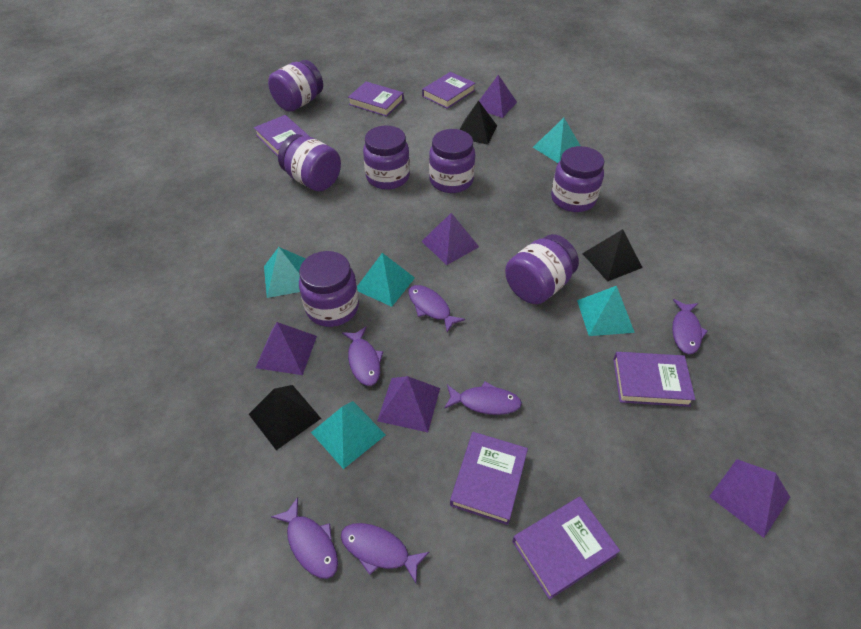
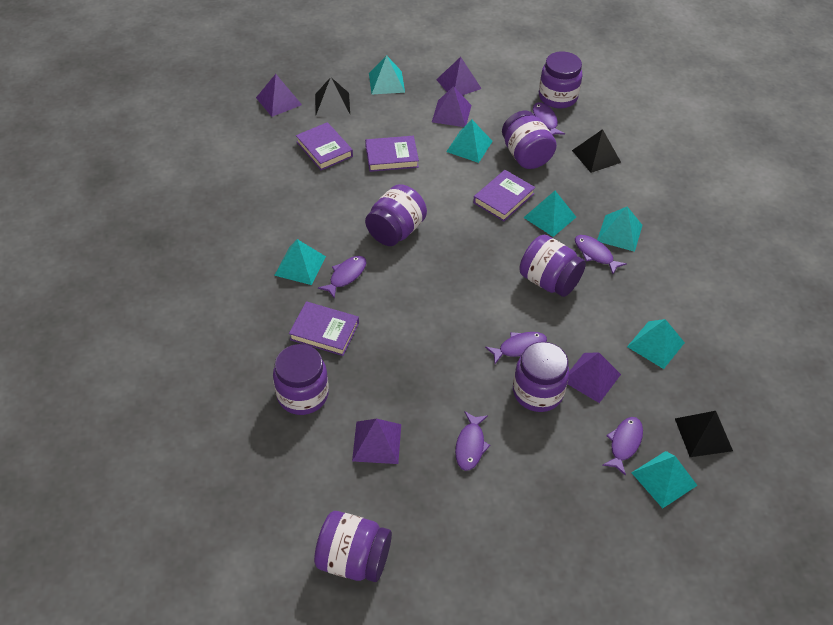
purple book: [254,115,310,156] [348,82,404,117] [422,72,476,109] [450,432,528,525] [512,497,620,600] [613,352,696,407] = 6 -> [289,301,359,356] [296,122,353,170] [365,136,419,172] [473,170,535,221] = 4
turquoise pyramid: [264,247,306,298] [311,401,386,469] [357,253,415,307] [533,118,580,163] [577,286,635,336] = 5 -> [274,239,326,285] [369,55,405,94] [446,119,493,163] [523,191,576,237] [597,207,643,252] [627,319,685,369] [631,451,698,508] = 7

